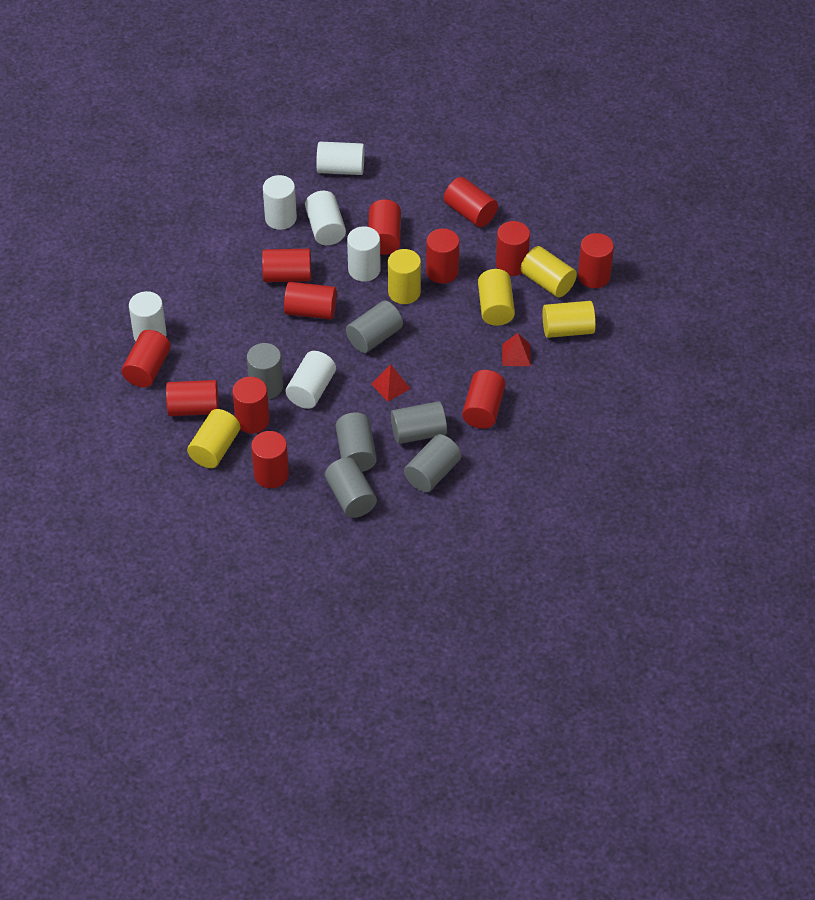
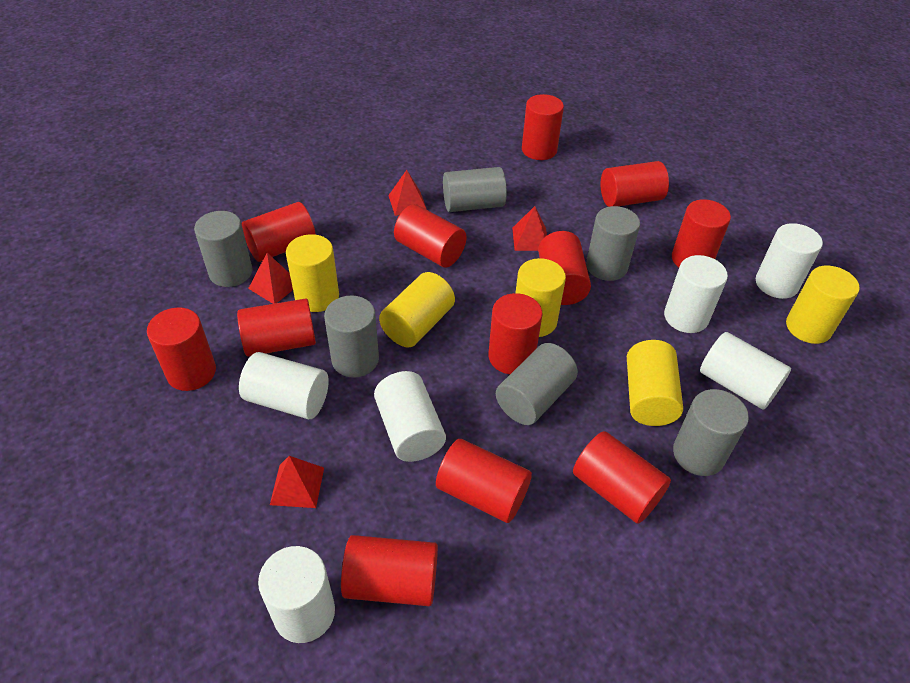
red pyramid: [371,364,411,402] [502,333,531,366] = 2 -> [248,253,293,304] [270,456,324,508] [388,170,427,216] [512,206,547,251] = 4

